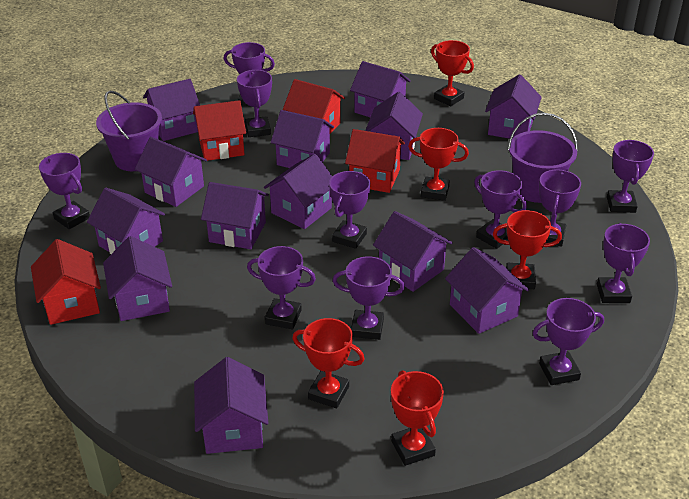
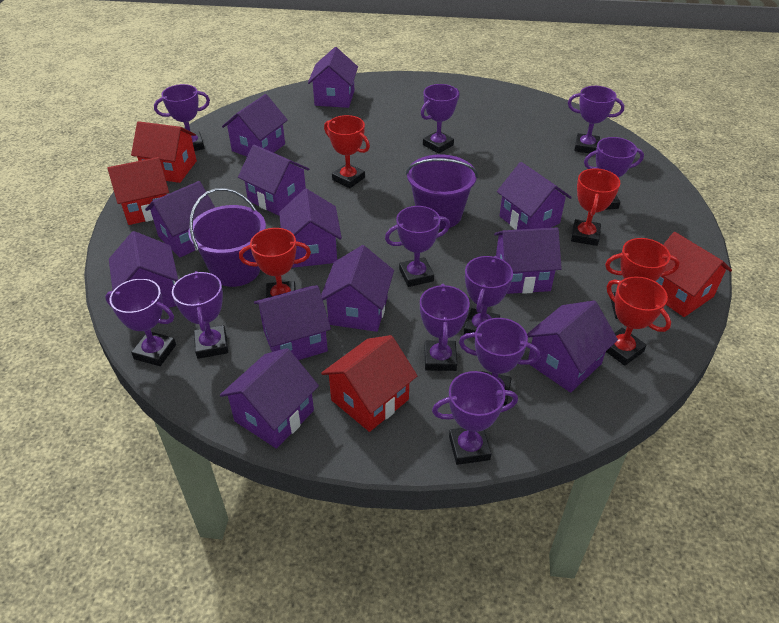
purple house: [87,188,165,254] [103,236,172,321] [135,137,207,207] [143,79,200,141] [194,357,268,454] [201,182,269,249] [264,154,333,229] [271,110,334,168] [350,61,411,117] [365,92,423,160] [373,211,453,292] [445,247,529,334] [485,74,542,139] = 13 -> [109,231,178,308] [145,181,215,257] [220,348,319,449] [222,94,288,156] [238,145,309,216] [254,285,331,360] [279,189,342,268] [308,47,358,108] [321,245,394,332] [494,228,562,294] [497,162,572,230] [527,301,618,393] = 12

